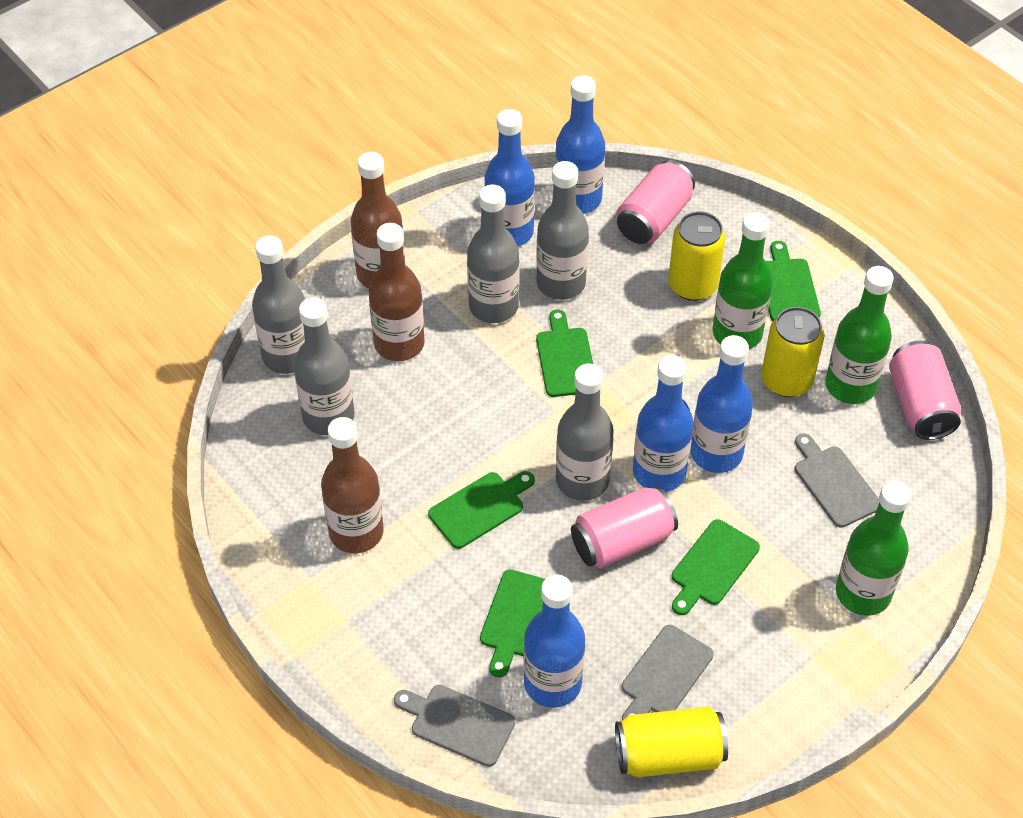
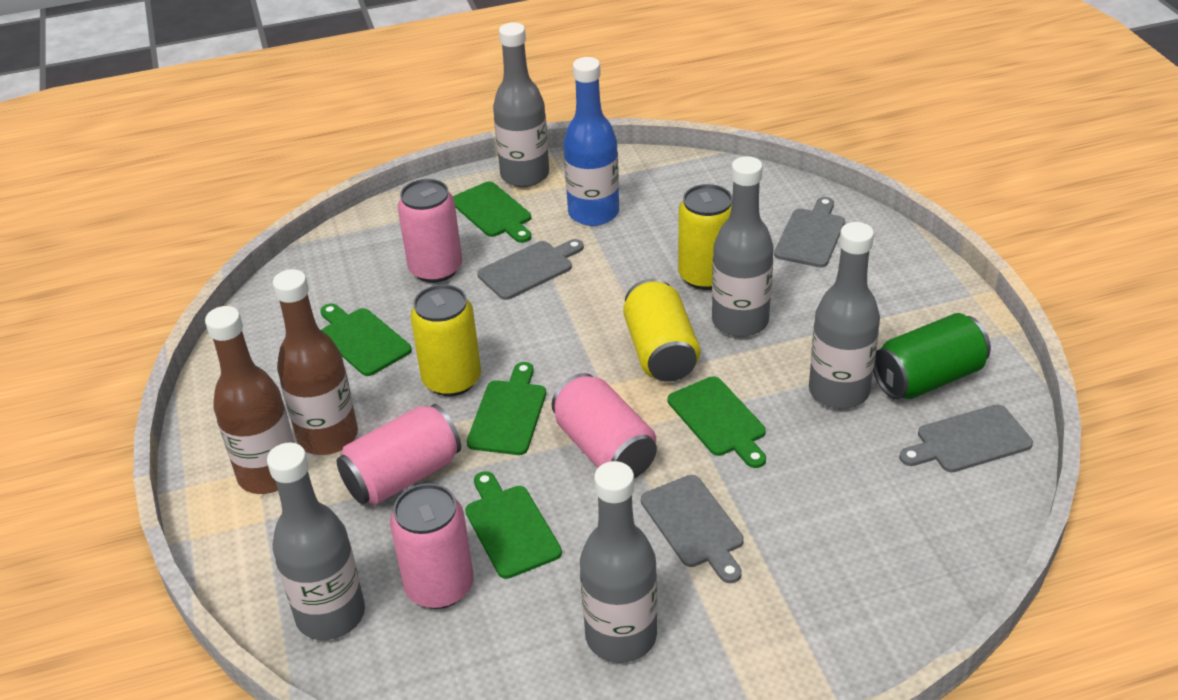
blue bottle: [484,109,535,246] [524,574,585,708] [555,75,605,214] [633,355,694,492] [690,335,753,473] = 5 -> [564,57,619,226] = 1
brown bottle: [321,417,384,553] [351,152,405,288] [369,223,425,361] = 3 -> [205,306,294,494] [273,269,358,455] = 2
green bottle: [713,212,773,349] [825,266,894,404] [836,480,911,616] = 3 -> none = 0
green can: none = 0 -> [873,313,991,399] = 1
grey cutting board: [394,685,515,767] [622,625,714,720] [795,433,879,528] = 3 -> [477,239,584,300] [641,475,744,583] [774,197,845,267] [899,404,1033,472] = 4
pink can: [571,486,678,568] [617,160,695,244] [889,341,961,440] = 3 -> [336,404,461,505] [390,483,474,609] [397,179,462,283] [552,373,657,478] = 4

